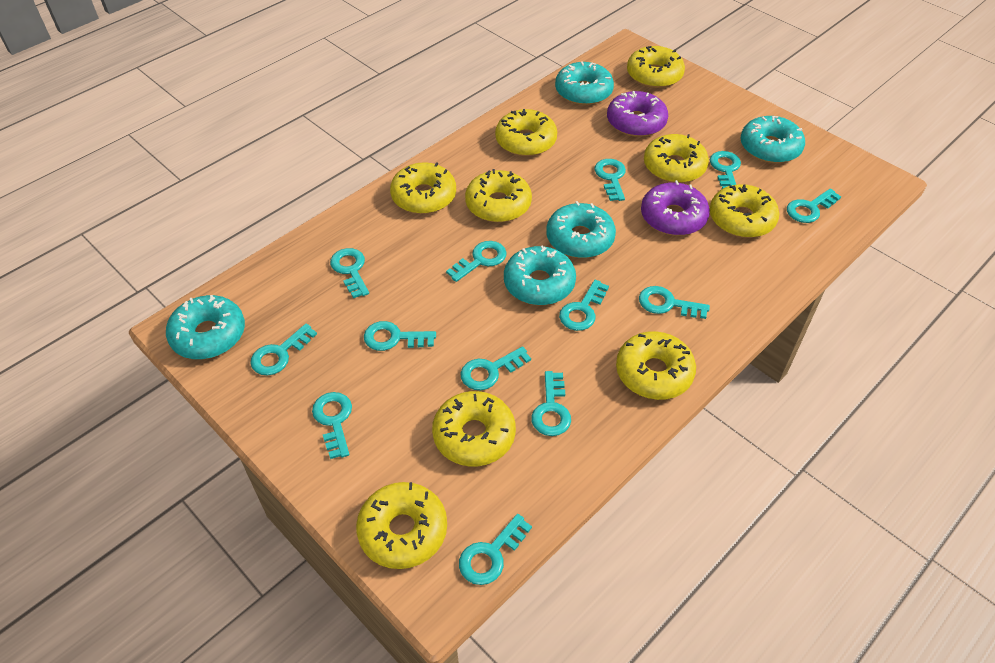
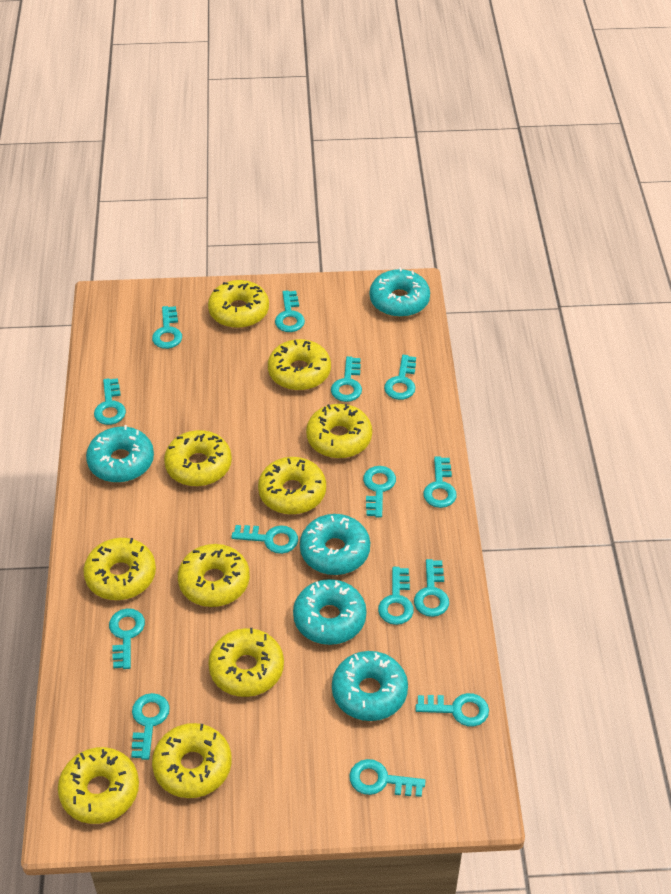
purple donut: [607,91,668,137] [641,180,710,236] = 2 -> none = 0
turquoise key: [250,324,317,375] [312,392,352,459] [330,248,369,298] [364,321,436,351] [446,241,507,282] [459,514,532,585] [461,346,531,390] [531,371,571,436] [559,280,609,331] [594,159,626,201] [639,286,710,319] [710,151,741,189] [787,188,841,223] = 13 -> [94,378,126,425] [109,608,145,669] [131,693,170,760] [152,306,182,349] [231,525,298,554] [275,290,305,332] [331,356,362,402] [349,759,425,797] [363,466,396,518] [378,567,414,625] [384,355,416,400] [414,559,449,617] [416,693,489,727] [423,457,457,508] = 14
yellow donut: [356,482,447,569] [390,162,456,214] [432,391,516,466] [465,169,532,222] [495,109,557,156] [616,331,696,400] [627,46,685,88] [644,134,709,183] [710,184,779,238] = 9 -> [58,747,139,824] [83,538,156,600] [152,723,232,798] [164,430,232,486] [178,544,250,607] [208,280,269,328] [208,628,284,697] [258,457,326,514] [268,339,331,390] [306,404,372,458] = 10

